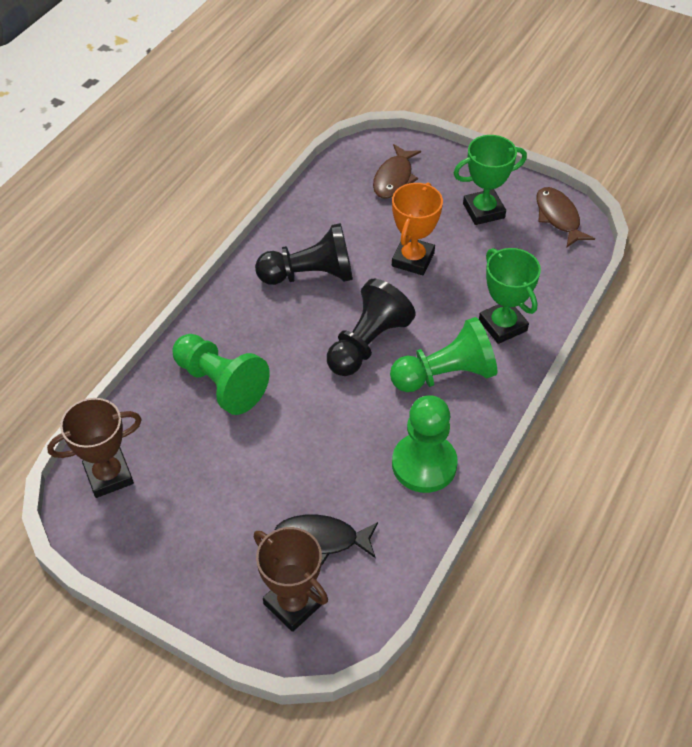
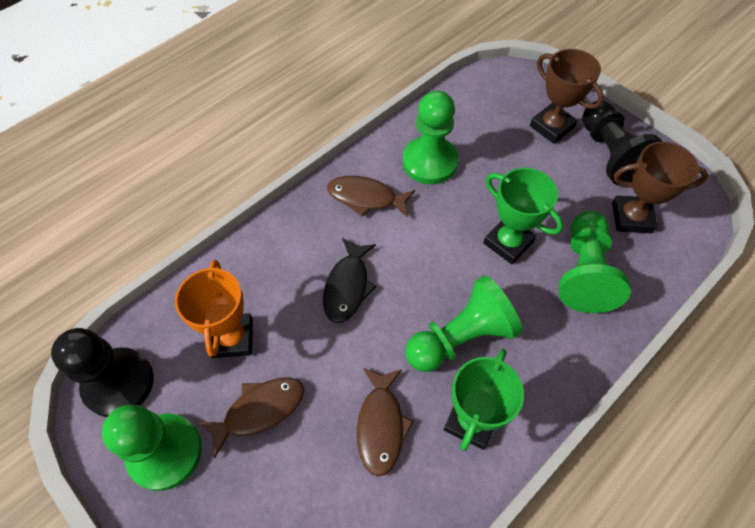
brown fish: [373,144,421,199] [536,187,595,248] = 2 -> [198,377,304,458] [327,176,415,218] [357,368,414,477] = 3
green pawn: [172,334,270,415] [390,317,497,392] [392,395,458,493] = 3 -> [102,405,202,491] [402,91,459,185] [405,276,522,372] [559,211,631,313] = 4

